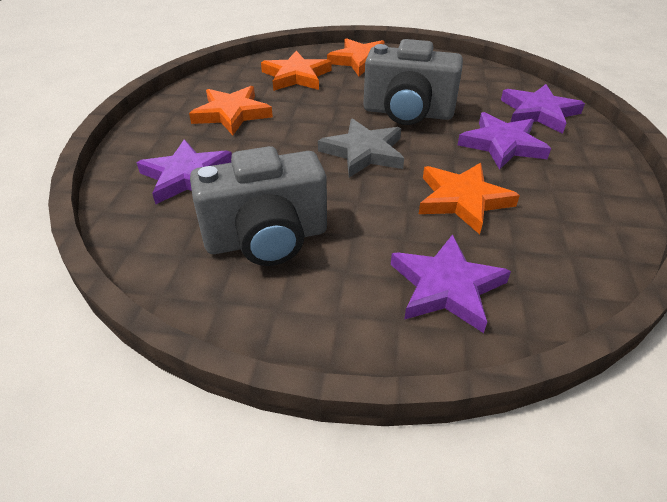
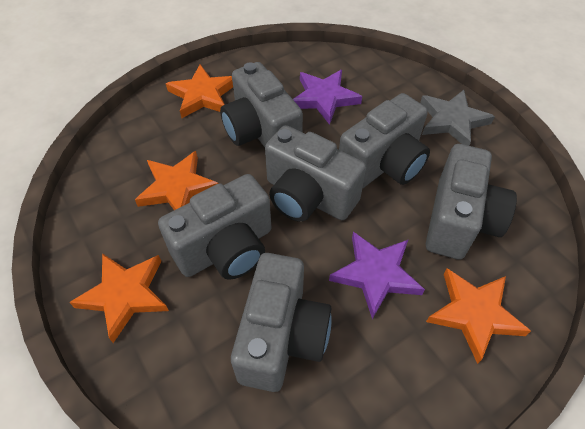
grey camera: [190,146,327,266] [363,39,463,125] = 2 -> [158,174,271,280] [220,62,303,147] [231,253,332,392] [265,125,366,222] [339,93,430,188] [426,144,517,260] = 6
purple star: [136,139,232,204] [391,234,511,333] [458,112,551,170] [501,84,585,134] = 4 -> [293,70,362,125] [329,232,425,319] = 2

